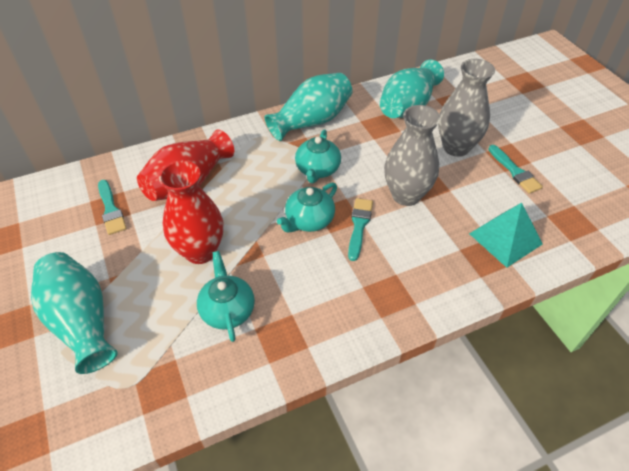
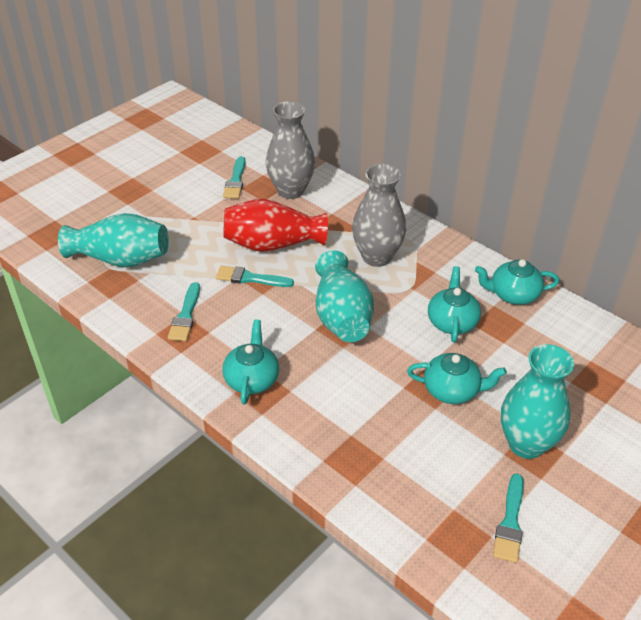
red vase: [137,130,234,201] [159,161,223,264] = 2 -> [223,199,328,252] = 1
turquoise brush: [98,180,127,235] [348,198,373,261] [488,145,543,194] = 3 -> [168,282,200,341] [216,266,294,287] [223,156,246,199] [493,474,524,563] = 4
turquoise pyramid: [469,203,543,268] = 1 -> none = 0
turquoise teapot: [197,251,255,342] [277,182,337,232] [295,129,341,183] = 3 -> [222,320,279,405] [407,353,507,404] [428,266,481,343] [475,259,559,305] = 4

